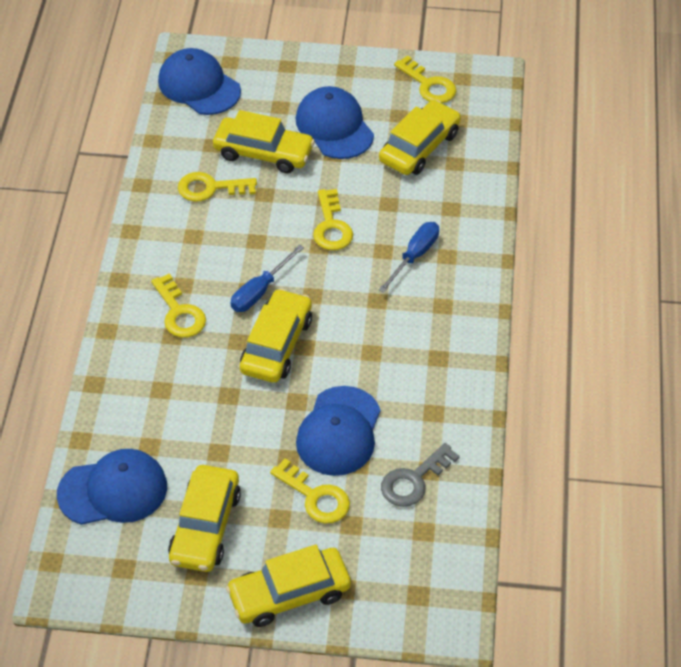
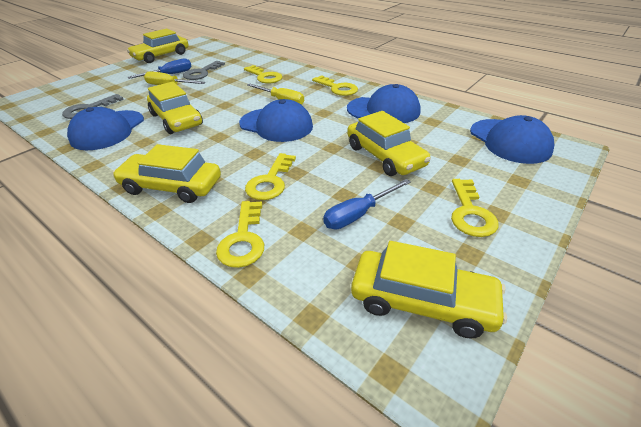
grey key: [381,443,460,507] = 1 -> [62,94,124,119] [183,61,225,80] = 2
yellow screwdriver: none = 0 -> [144,71,206,85] [247,83,304,105] = 2

